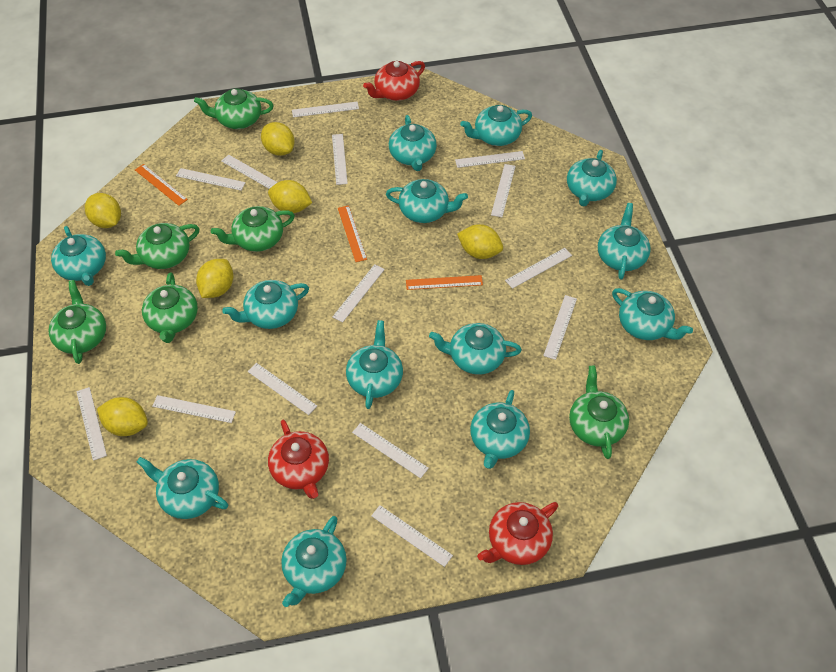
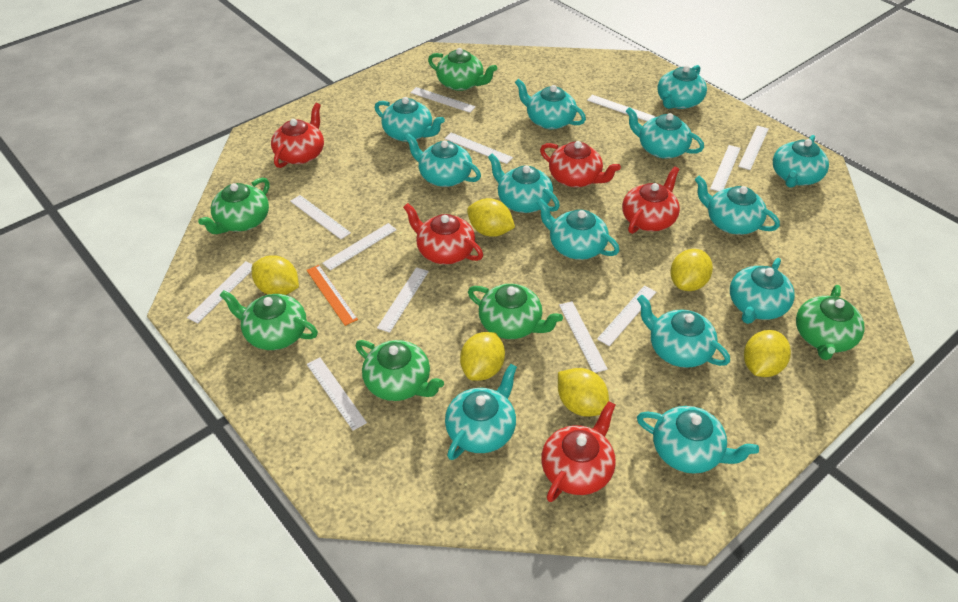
orange ruler: [135,164,188,206] [338,205,367,262] [406,275,483,290] = 3 -> [307,265,358,326] = 1
red teapot: [268,420,329,499] [363,61,425,101] [477,502,558,565] = 3 -> [271,103,324,168] [403,203,483,265] [540,141,621,187] [541,401,616,502] [622,166,680,234] = 5
white ruler: [76,387,107,461] [152,395,236,423] [176,168,246,191] [221,155,278,189] [247,363,317,415] [292,102,359,117] [332,134,348,185] [332,264,385,323] [352,423,429,478] [371,505,453,567] [455,151,525,168] [491,164,516,217] [505,248,572,289] [543,295,577,360] = 14 -> [187,261,253,323] [290,195,351,239] [307,357,367,431] [322,223,397,271] [377,267,429,333] [410,87,476,113] [445,133,513,164] [559,301,608,373] [587,95,656,121] [597,286,656,346] [710,145,741,192] [738,125,769,170] = 12

